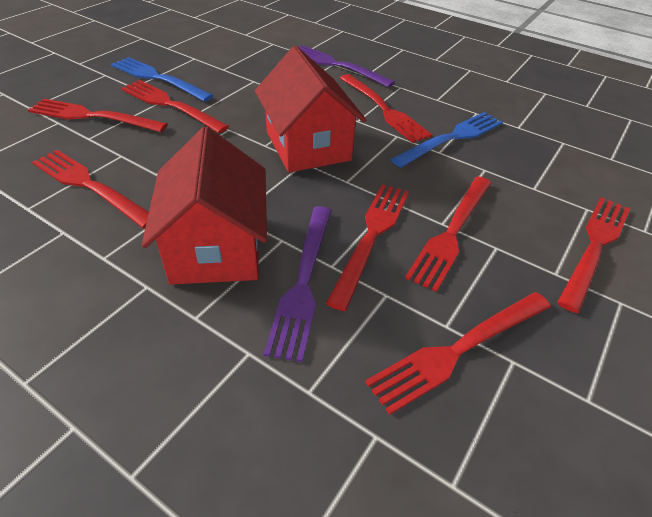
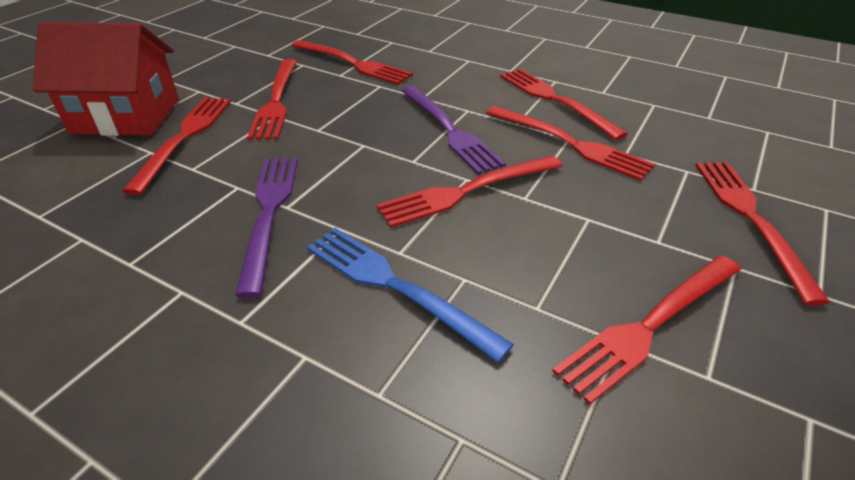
blue fork: [111,57,214,102] [391,112,503,168] = 2 -> [307,228,514,363] = 1
red house: [142,127,267,285] [255,46,366,172] = 2 -> [33,22,179,136] = 1

